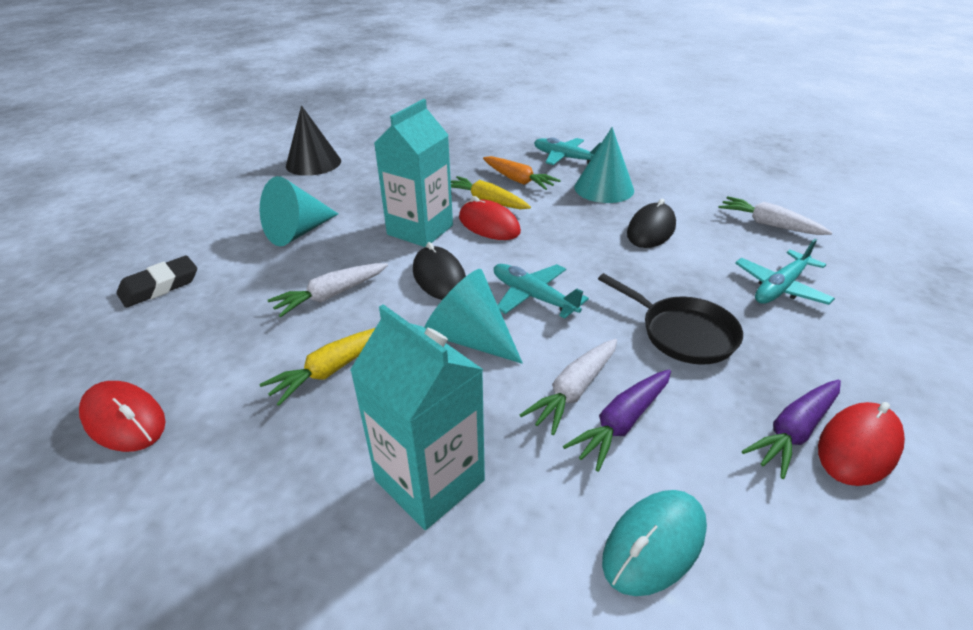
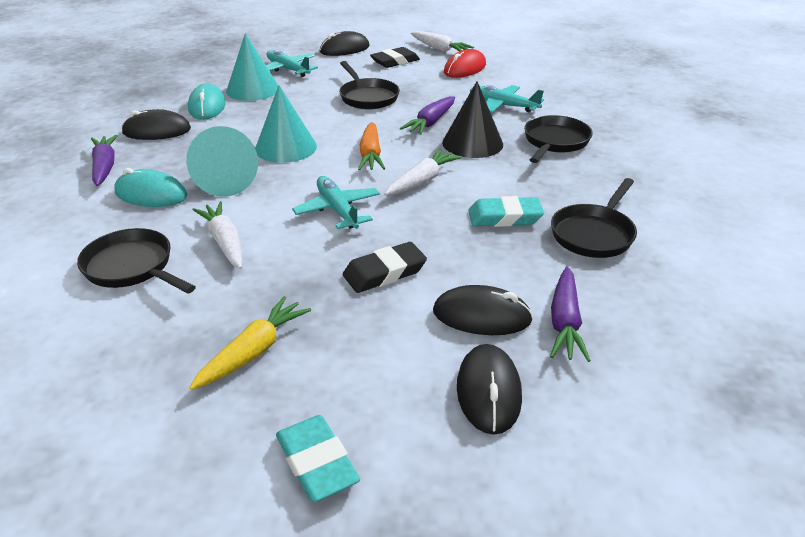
black eraser: [117,256,197,308] = 1 -> [343,242,427,293] [370,47,420,68] = 2
black mouse: [413,242,466,300] [627,198,676,248] = 2 -> [121,109,191,140] [320,31,369,56] [433,285,533,335] [457,344,522,435] = 4
black pan: [598,273,743,365] = 1 -> [77,228,196,294] [339,61,400,109] [524,115,593,163] [551,178,637,258] = 4
purple carrot: [563,369,671,472] [742,380,841,479] = 2 -> [91,135,118,186] [399,97,455,135] [550,267,591,362] = 3
red mouse: [79,381,166,452] [459,196,521,240] [818,402,905,486] = 3 -> [444,49,486,78] = 1
turquoise carton: [350,304,485,530] [374,99,453,247] = 2 -> none = 0
turquoise eraser: none = 0 -> [276,415,360,502] [468,196,544,227] = 2
turquoise mouse: [602,490,707,596] = 1 -> [114,168,187,207] [188,83,226,120] = 2
yellow carrot: [260,328,375,406] [451,176,531,209] = 2 -> [189,296,311,390] = 1

